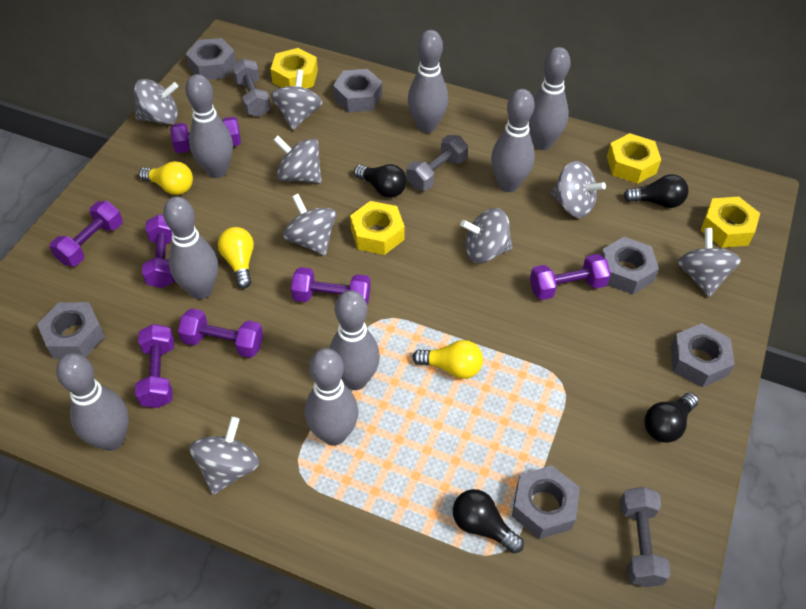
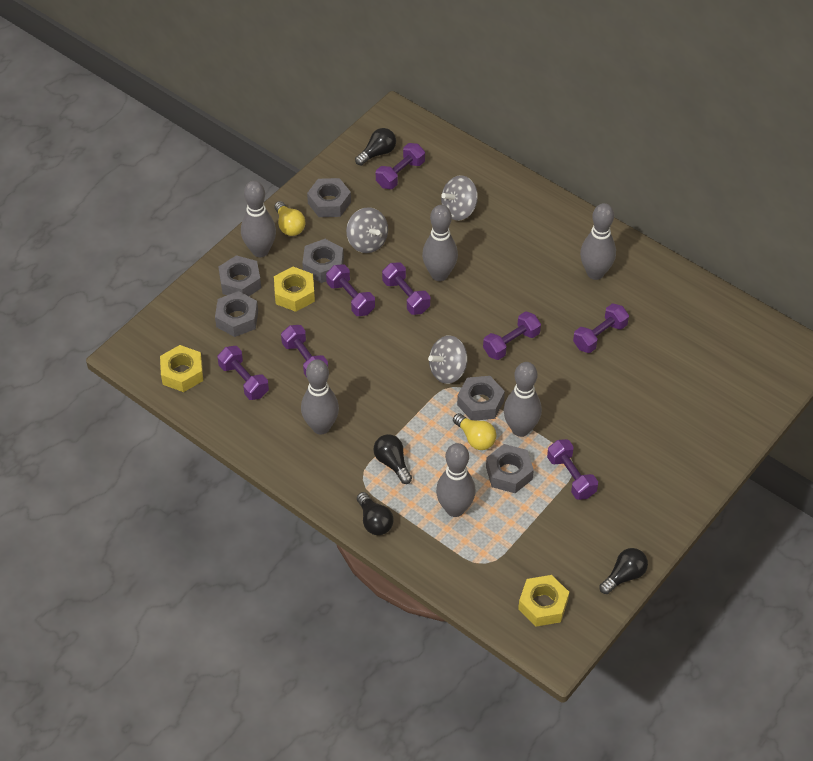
grey bowling pin: [56,353,129,451] [163,197,218,299] [185,74,233,178] [305,348,358,446] [329,290,380,390] [408,30,448,133] [491,89,535,192] [528,47,571,150] = 8 -> [241,181,276,257] [301,359,339,435] [422,205,458,281] [436,443,476,517] [504,362,542,437] [580,203,616,280] = 6
grey dumbbell: [232,59,271,117] [406,135,468,191] [620,487,671,587] = 3 -> none = 0
grey spinning top: [134,79,178,125] [190,417,259,495] [271,70,323,130] [274,136,322,184] [283,194,336,256] [460,208,512,263] [551,161,606,218] [678,228,741,297] = 8 -> [346,207,388,253] [428,335,468,384] [441,175,478,221] = 3
purple dumbbell: [50,201,123,266] [135,324,174,408] [142,214,175,288] [170,117,241,153] [178,309,263,358] [291,267,371,304] [530,254,611,300] = 7 -> [218,346,269,400] [281,325,328,377] [326,264,375,316] [376,143,425,189] [382,262,430,315] [483,311,541,360] [547,439,598,500] [573,303,629,353] = 8
yellow light bulb: [139,161,193,195] [218,227,254,289] [412,340,483,379] = 3 -> [274,201,305,236] [453,413,496,450] = 2
yellow nut: [271,48,318,88] [350,201,405,255] [607,133,661,184] [701,197,760,248] = 4 -> [160,345,203,392] [274,267,315,312] [518,575,569,627] = 3

